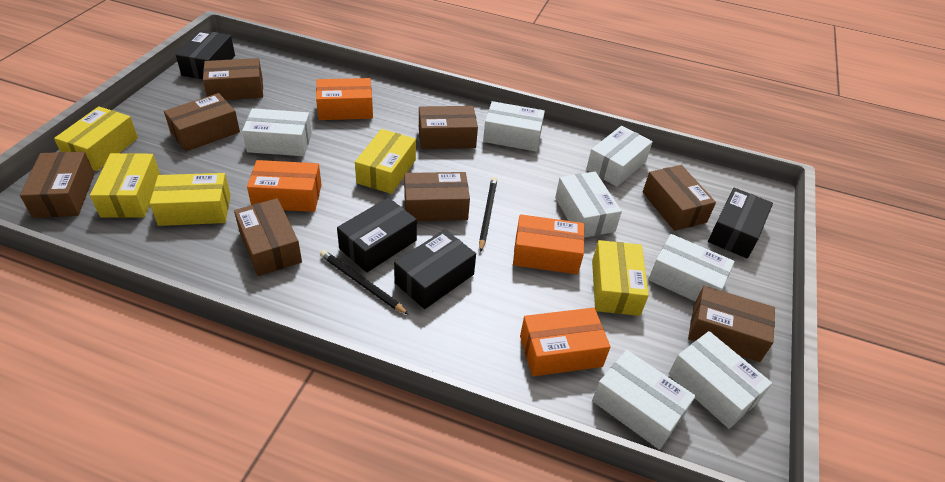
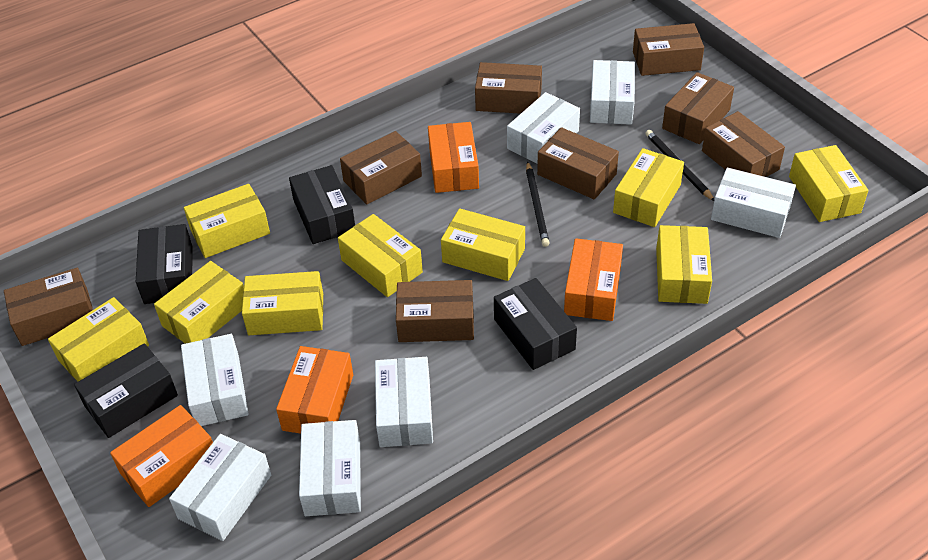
yellow box: [54,106,138,171] [90,153,160,218] [150,173,230,226] [355,129,416,194] [592,240,649,316] = 5 -> [48,297,149,382] [154,261,244,344] [184,184,270,258] [242,271,323,335] [338,214,423,297] [441,208,525,281] [613,148,684,227] [656,225,712,304] [789,145,869,222] = 9

